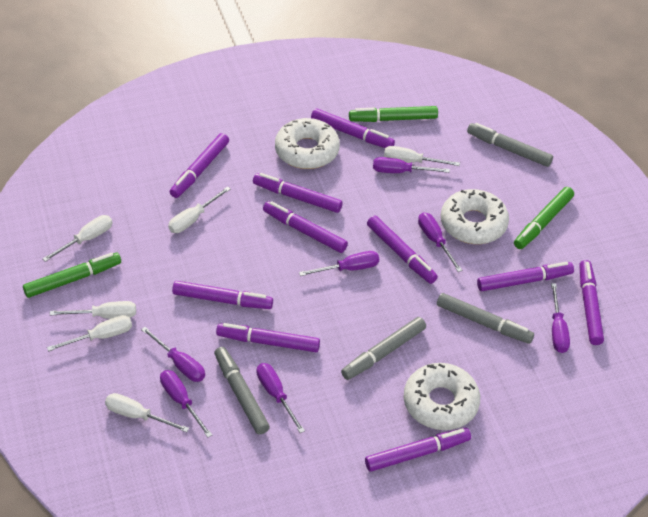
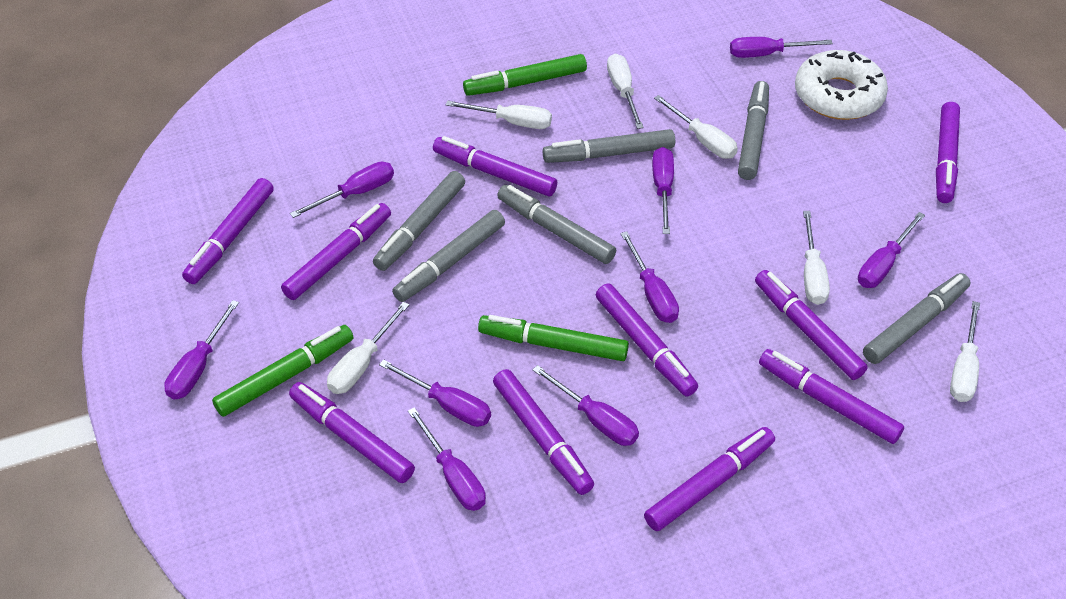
grey marker: [214,347,270,434] [341,317,426,380] [437,293,534,344] [467,123,553,167] = 4 -> [373,171,465,271] [392,210,505,302] [497,185,616,264] [543,129,675,163] [738,81,769,180] [863,273,971,364] = 6
purple screwdriver: [141,327,205,382] [160,370,212,438] [257,363,305,433] [299,251,379,276] [373,157,450,173] [418,212,462,272] [551,283,570,353] = 7 -> [164,300,239,399] [290,162,394,218] [379,359,491,427] [408,407,486,511] [533,365,639,446] [620,231,679,323] [652,147,674,234] [730,37,833,58] [858,212,925,288] = 9
white donut: [275,118,340,169] [404,363,480,430] [441,189,509,244] = 3 -> [795,50,888,120] = 1

